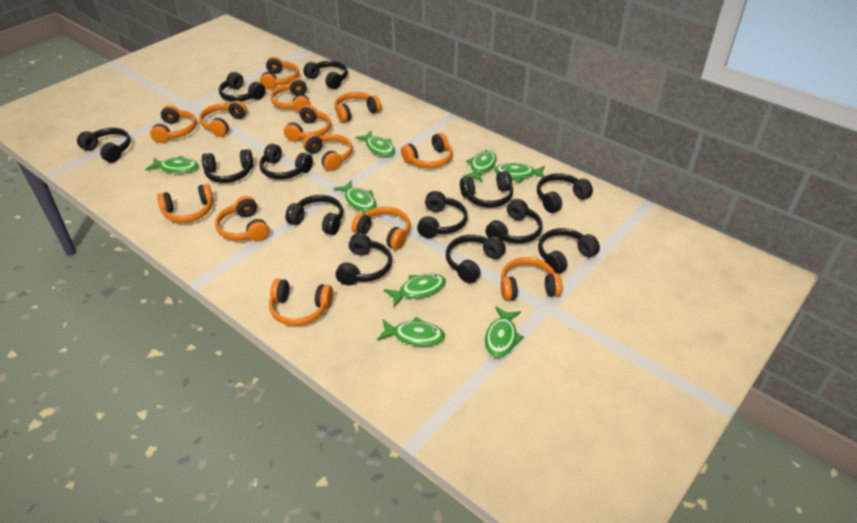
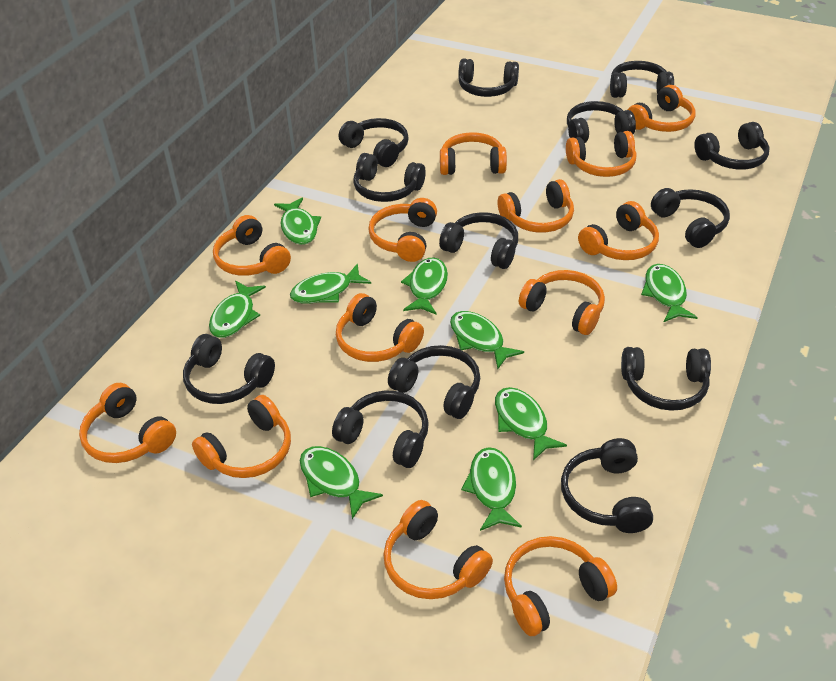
green fish: [145,155,198,173] [334,180,376,212] [355,131,395,157] [377,317,445,346] [384,274,446,307] [463,150,497,182] [485,306,524,357] [494,163,545,182] = 8 -> [209,281,266,338] [274,198,321,245] [290,264,371,304] [300,446,383,519] [401,257,448,315] [450,311,524,369] [461,447,522,531] [495,387,567,461] [641,264,698,322] = 9

